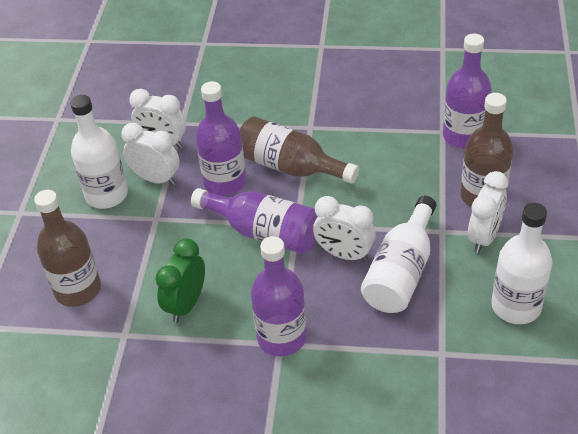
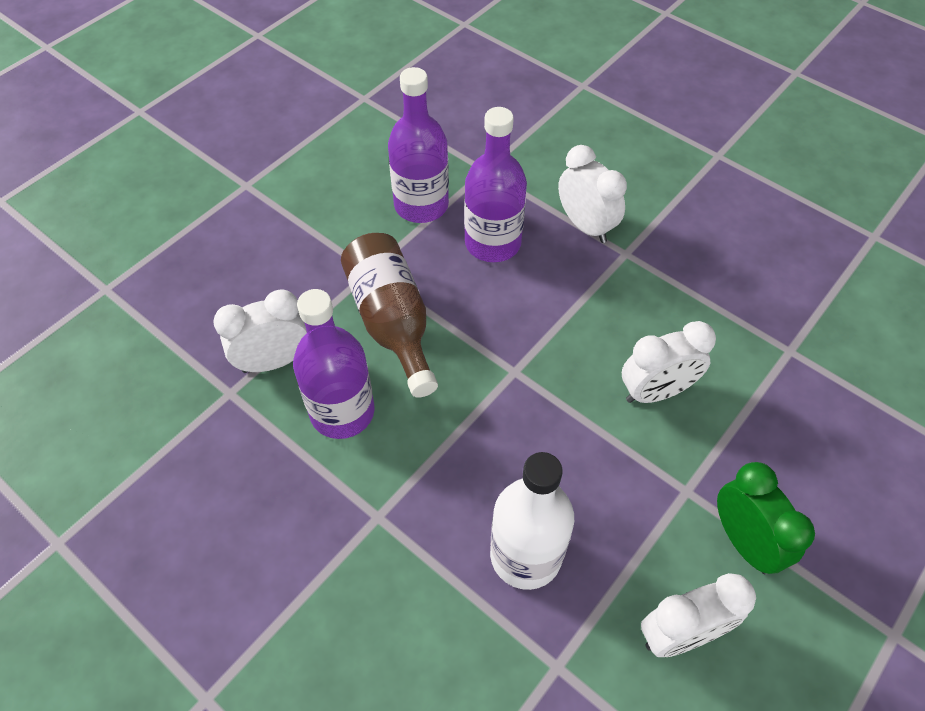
brown bottle: [34,190,101,307] [240,116,359,184] [460,93,513,207] = 3 -> [341,233,438,398] = 1
purple bottle: [191,188,318,254] [195,81,246,196] [251,236,307,356] [443,34,492,149] = 4 -> [293,289,375,439] [388,67,449,223] [464,107,527,262] = 3
white bottle: [70,95,128,209] [361,196,436,313] [491,203,553,324] = 3 -> [490,452,574,590] = 1

